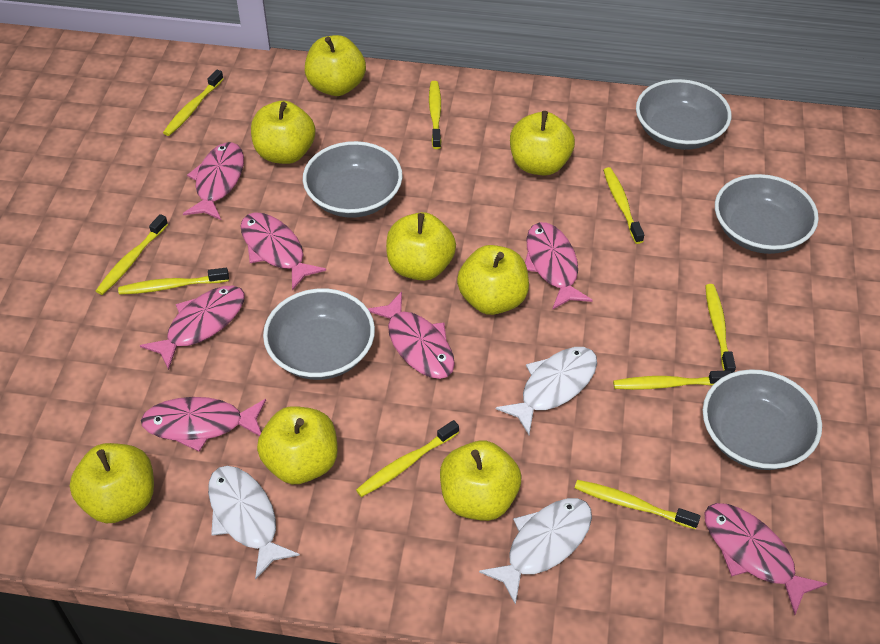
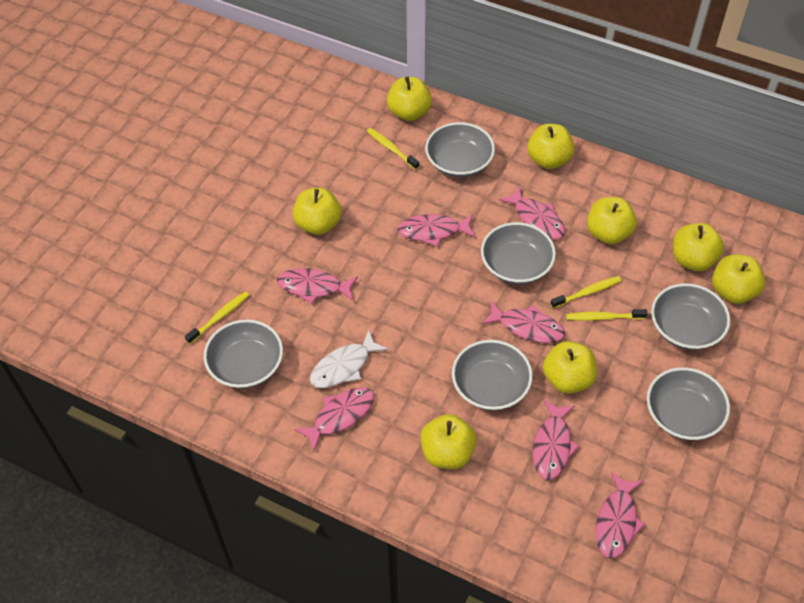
grey bowl: [263,288,375,380] [303,141,402,218] [636,79,731,150] [703,369,822,470] [715,174,819,254] = 5 -> [204,319,283,388] [425,122,495,177] [452,340,533,410] [481,222,556,284] [647,367,730,440] [651,283,730,350] = 6
white fish: [208,466,300,579] [479,498,592,605] [496,347,597,435] = 3 -> [310,330,388,388] = 1
yellow toothbrush: [96,214,168,295] [118,268,229,295] [163,69,224,136] [356,420,459,497] [429,81,441,149] [575,480,700,529] [603,167,644,244] [613,370,731,390] [705,284,736,373] = 9 -> [185,291,249,344] [367,128,419,170] [550,276,621,308] [566,309,648,321] = 4

